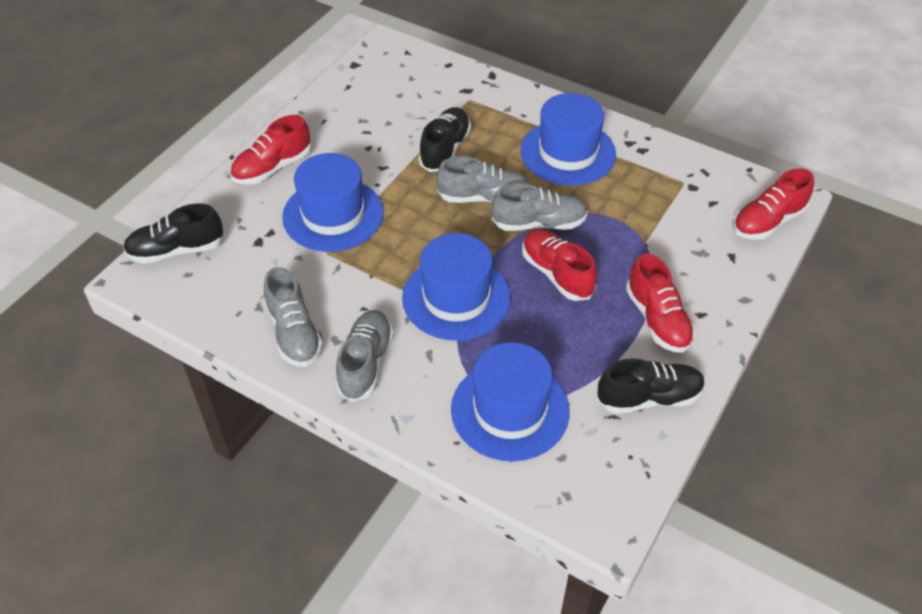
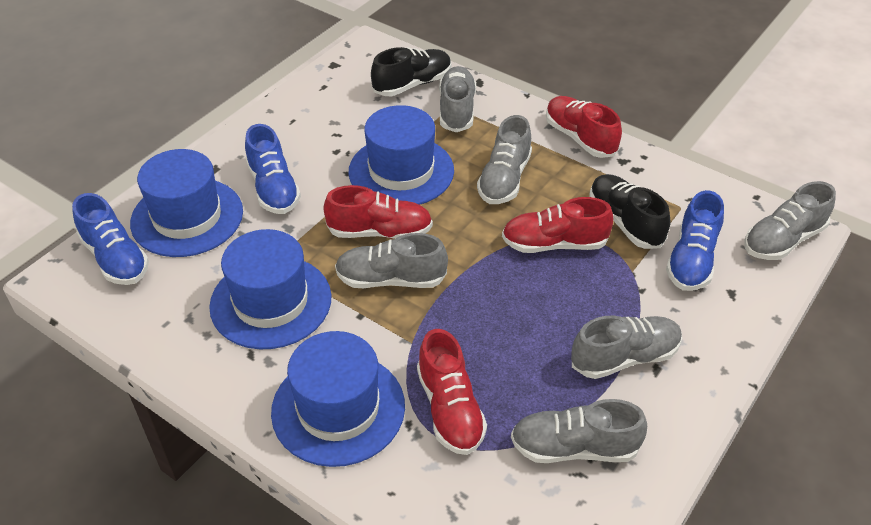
black shoe: [123,203,224,264] [418,107,471,172] [597,358,705,414] = 3 -> [371,47,451,96] [589,174,671,249] = 2
blue shoe: none = 0 -> [72,193,149,285] [245,124,301,214] [666,190,724,291] = 3
grey shoe: [264,267,323,367] [336,310,394,402] [436,156,530,203] [492,183,588,231] = 4 -> [335,233,448,288] [439,66,476,132] [477,115,532,204] [511,399,647,463] [571,316,682,379] [745,181,836,260] = 6

